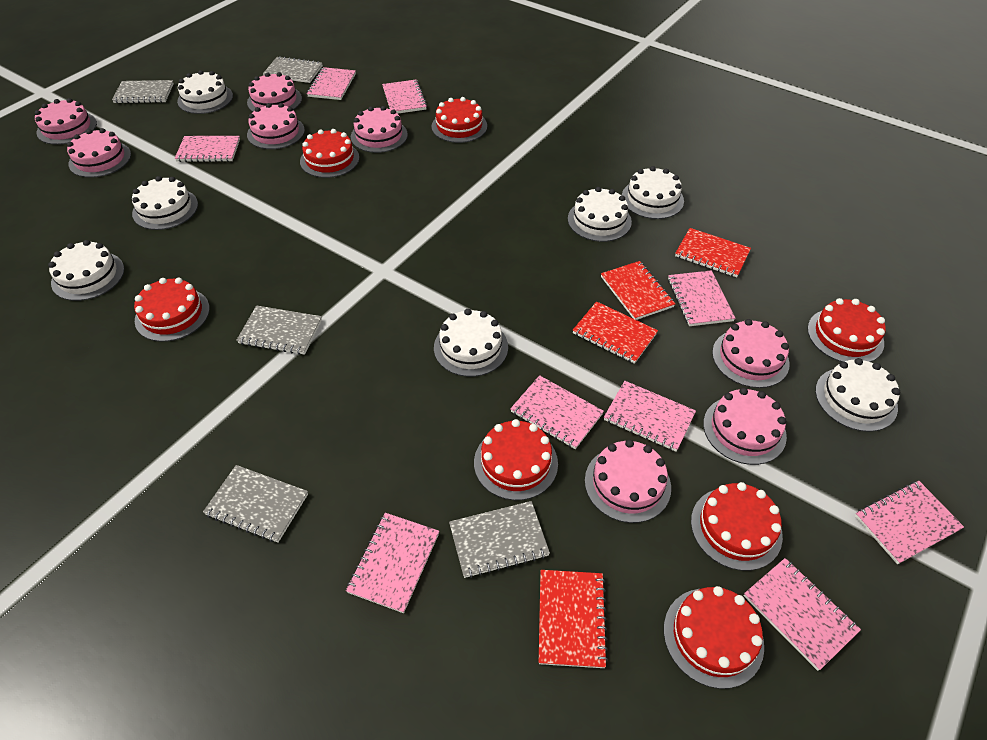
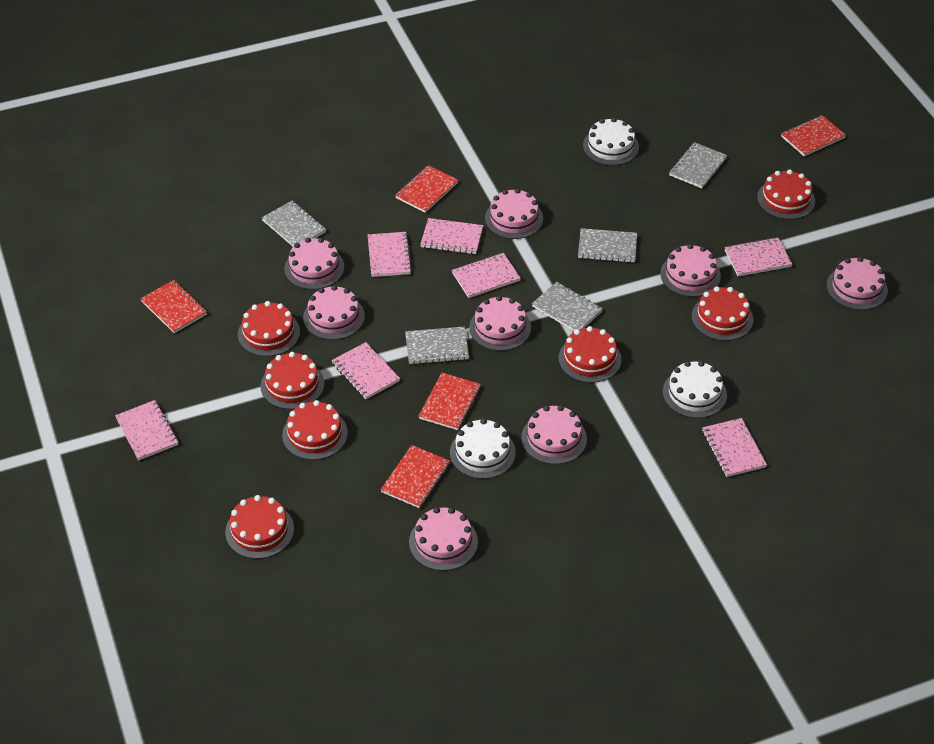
pink notebook: [175,136,240,162] [307,67,356,100] [346,513,439,613] [382,80,427,114] [510,375,604,449] [604,381,696,452] [668,270,735,326] [744,558,861,671] [855,481,964,564] = 9 -> [115,400,178,461] [332,342,400,399] [368,232,412,277] [420,218,483,254] [452,253,521,298] [702,418,767,477] [725,237,792,276] = 7
red notebook: [539,570,608,668] [573,301,658,364] [601,261,675,320] [675,228,751,277] = 4 -> [140,280,207,333] [380,445,450,508] [395,165,458,213] [419,373,481,430] [781,115,846,156] = 5
white cake: [48,240,124,301] [132,176,198,230] [177,70,233,114] [434,309,508,377] [568,187,632,242] [622,166,684,219] [815,358,900,432] = 7 -> [450,418,516,479] [583,118,639,165] [663,361,727,418] = 3

